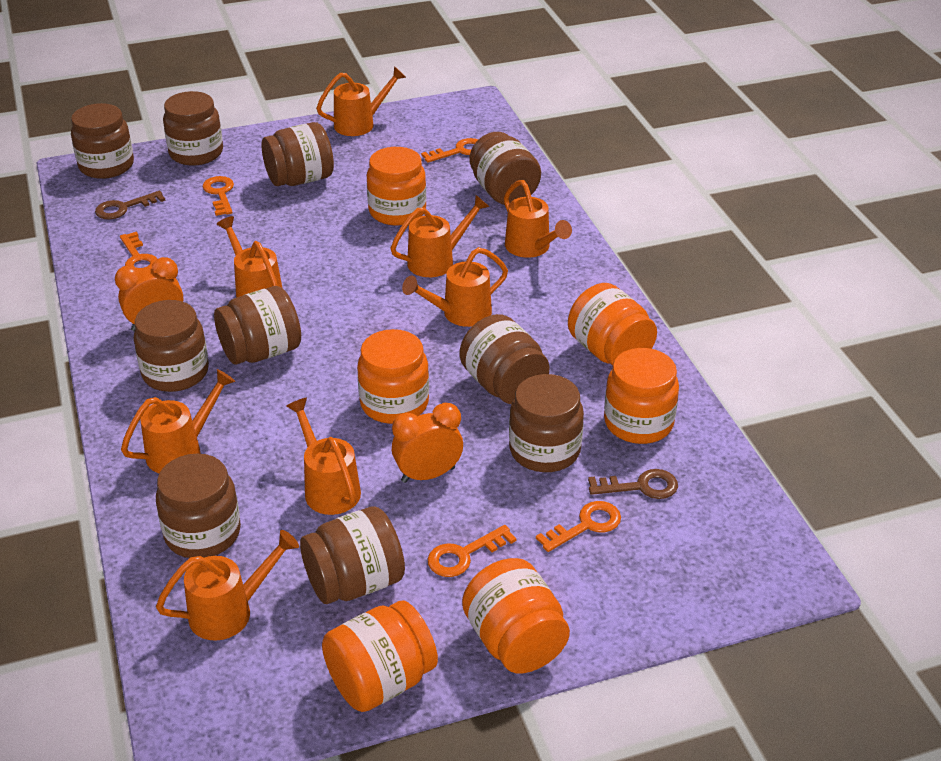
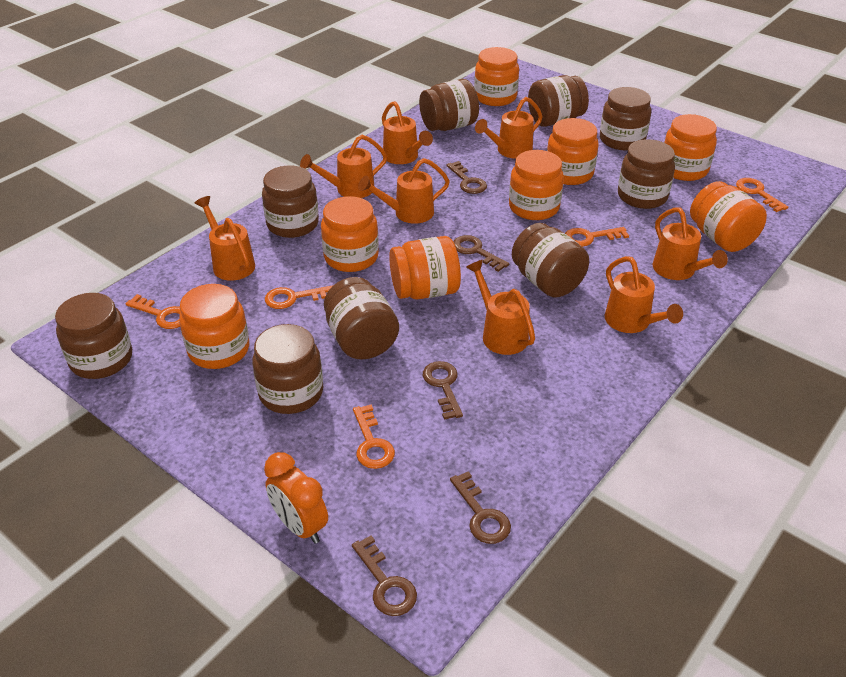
brown jar: [71,103,134,179] [133,300,209,392] [156,453,241,558] [163,91,223,166] [214,286,301,365] [262,122,334,186] [300,506,405,604] [459,314,550,404] [469,132,541,205] [509,374,584,472] = 10 -> [55,293,132,379] [252,324,323,414] [262,166,319,238] [324,277,399,360] [419,79,479,131] [512,223,589,297] [528,75,589,127] [600,87,651,150] [618,139,675,209] = 9
brown key: [95,191,166,219] [588,469,678,499] = 2 -> [352,535,417,616] [423,361,463,420] [446,161,487,194] [450,471,511,544] [453,235,509,272] = 5
orange clock: [115,257,183,331] [392,403,463,483] = 2 -> [264,452,328,544] = 1
orange jar: [322,601,438,712] [357,329,429,424] [367,147,426,226] [462,558,570,673] [568,283,657,366] [604,348,679,444] = 6 -> [179,284,249,369] [321,196,379,272] [389,236,461,299] [474,47,519,106] [509,150,564,220] [547,118,599,185] [664,114,717,181] [690,181,767,252] = 8

